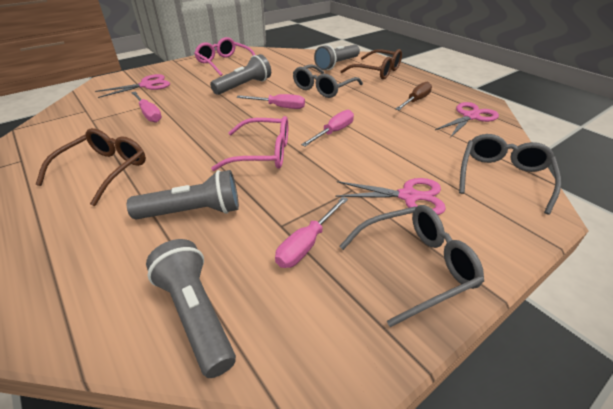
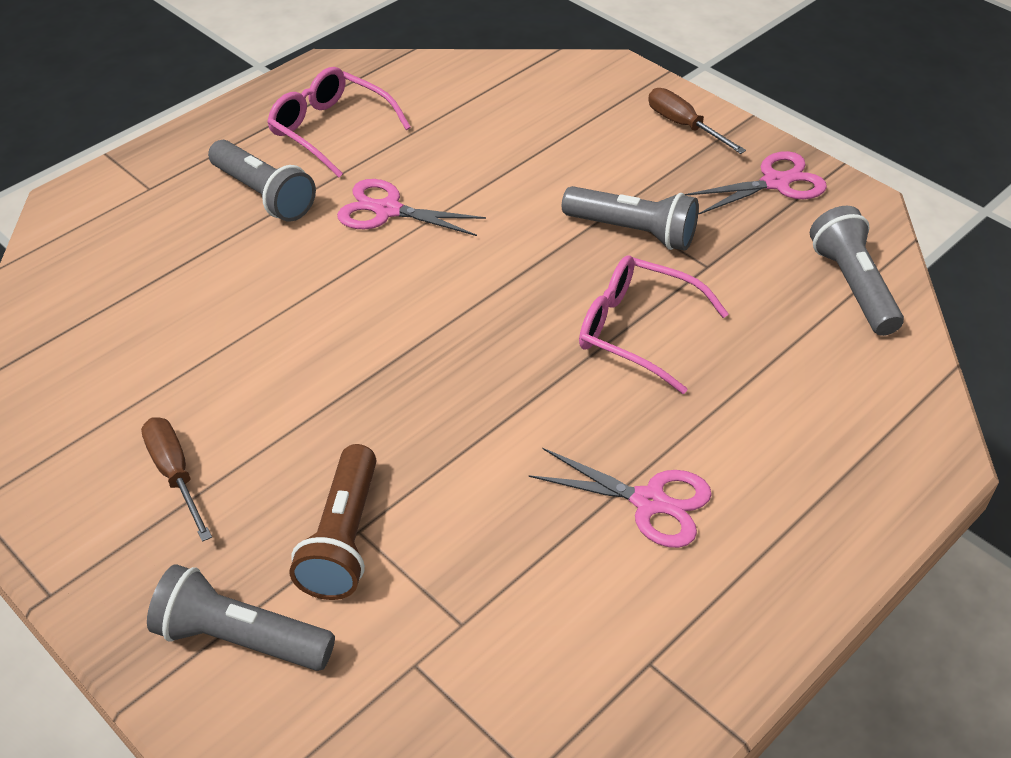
brown flashlight: none = 0 -> [290,444,376,600] = 1
brown glasses: [35,128,146,206] [340,49,402,80] = 2 -> none = 0
brown screwdriver: [395,81,432,110] = 1 -> [141,417,212,542] [648,88,746,154] = 2
grey glasses: [293,64,363,98] [339,205,484,327] [459,134,561,215] = 3 -> none = 0
pink screwdriver: [131,91,162,123] [237,94,305,109] [275,197,348,268] [301,110,354,146] = 4 -> none = 0

